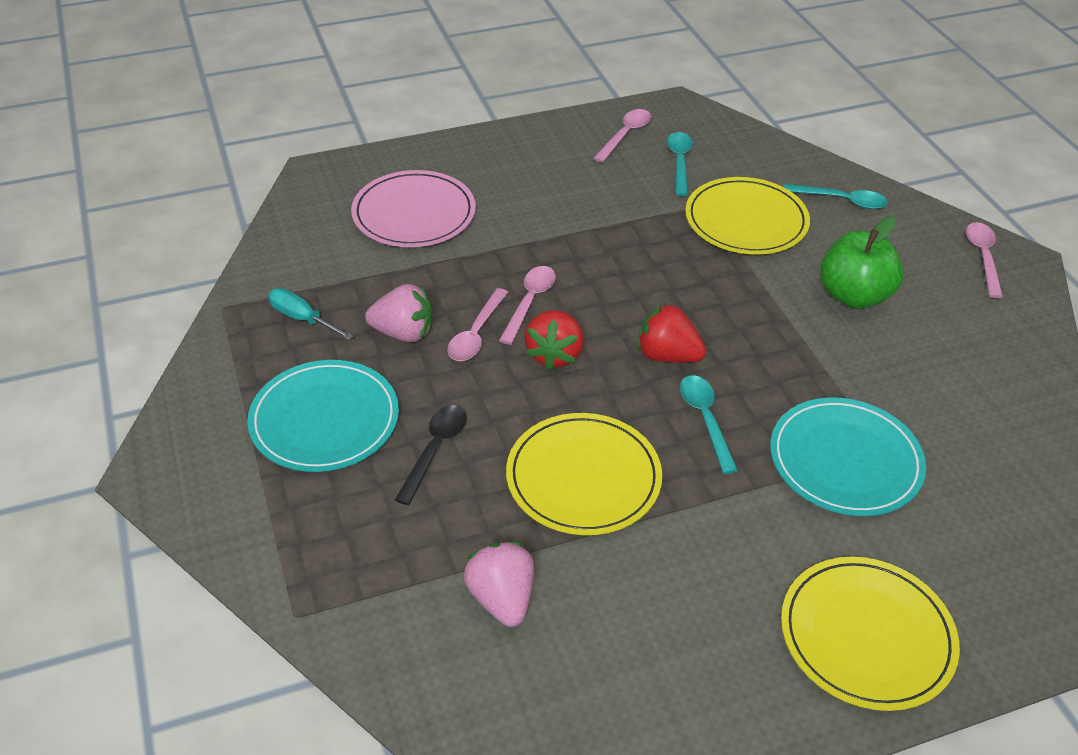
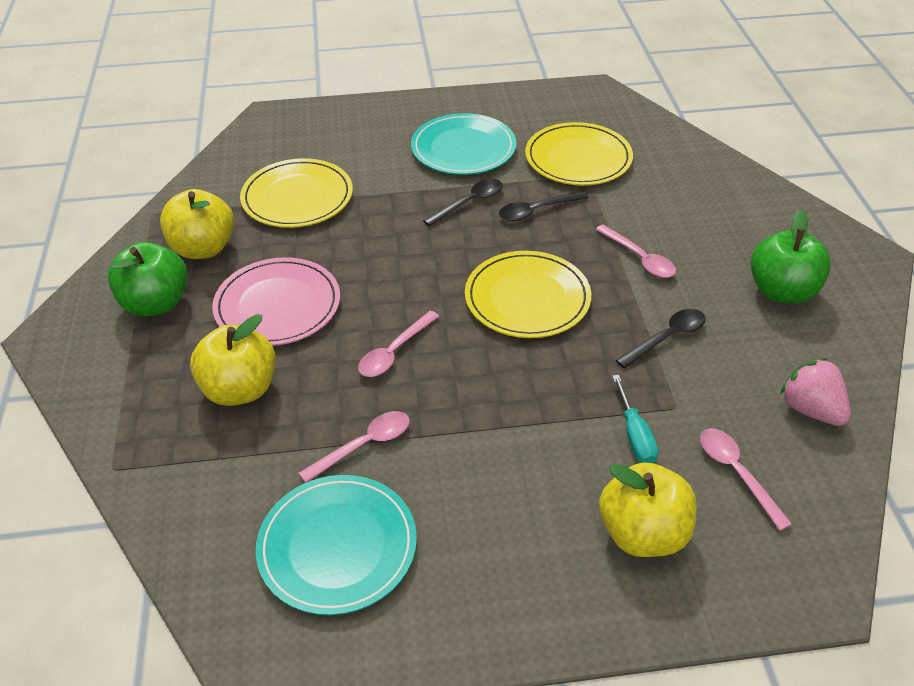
black spoon: [395,405,466,505] = 1 -> [423,179,503,226] [499,191,588,221] [616,309,706,368] = 3
green apple: [820,216,904,309] = 1 -> [108,242,188,316] [751,210,831,304] = 2
pink strawberry: [365,284,432,342] [463,542,534,627] = 2 -> [780,358,851,426] = 1
red strawberry: [524,310,584,371] [637,303,706,363] = 2 -> none = 0
turquoise spoon: [667,132,693,196] [680,375,738,474] [784,184,888,209] = 3 -> none = 0
yellow apple: none = 0 -> [160,189,234,259] [190,314,276,406] [599,462,697,557] = 3

